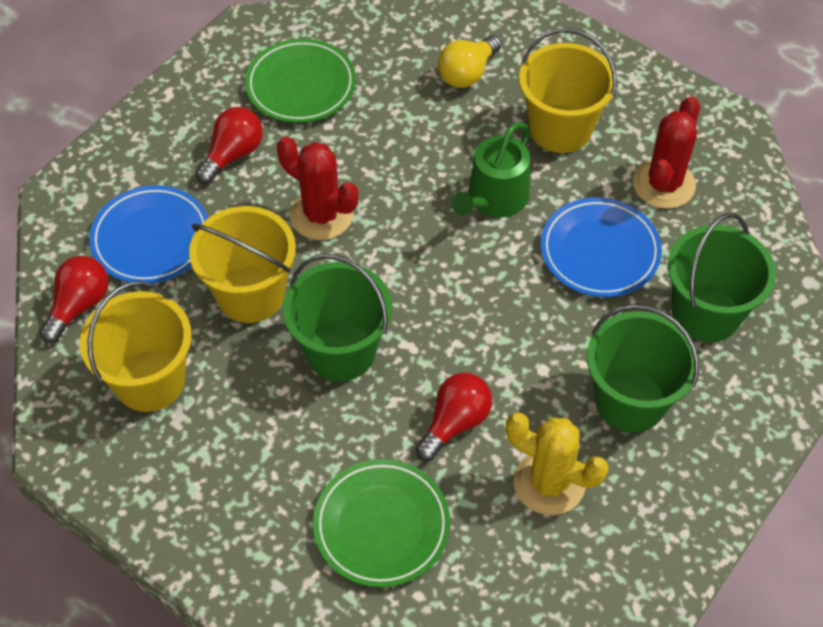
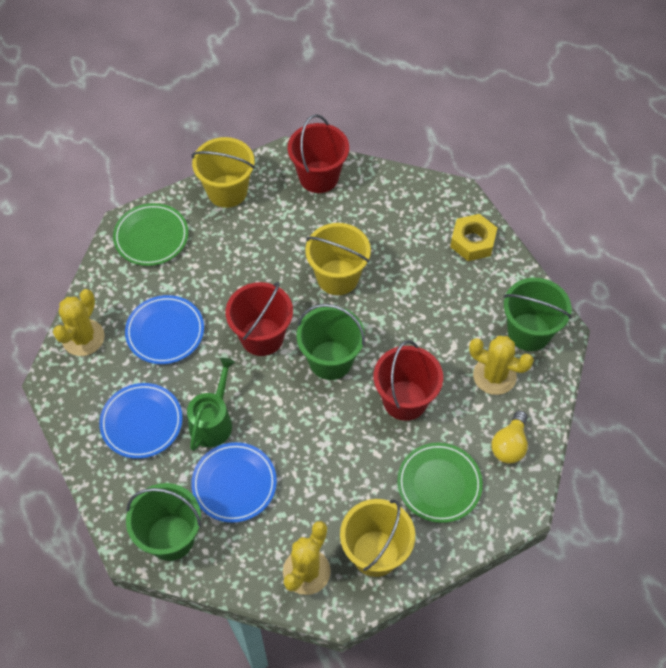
blue plate: [89,185,208,283] [541,198,662,297] = 2 -> [99,383,183,459] [125,295,204,364] [191,442,277,523] = 3
red bucket: none = 0 -> [226,282,293,356] [288,114,349,193] [374,340,443,421] = 3
red cactus: [277,136,358,240] [633,96,700,209] = 2 -> none = 0
red light bulb: [40,256,109,343] [196,107,263,184] [416,373,492,461] = 3 -> none = 0
yellow cactus: [506,412,609,515] = 1 -> [53,289,105,356] [283,521,331,595] [469,336,534,395] = 3
yellow nut: none = 0 -> [450,214,497,261] = 1

